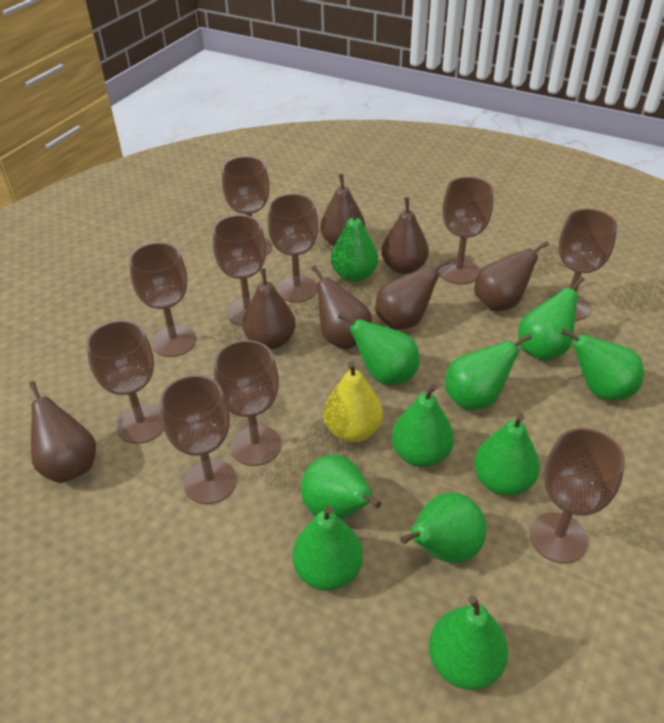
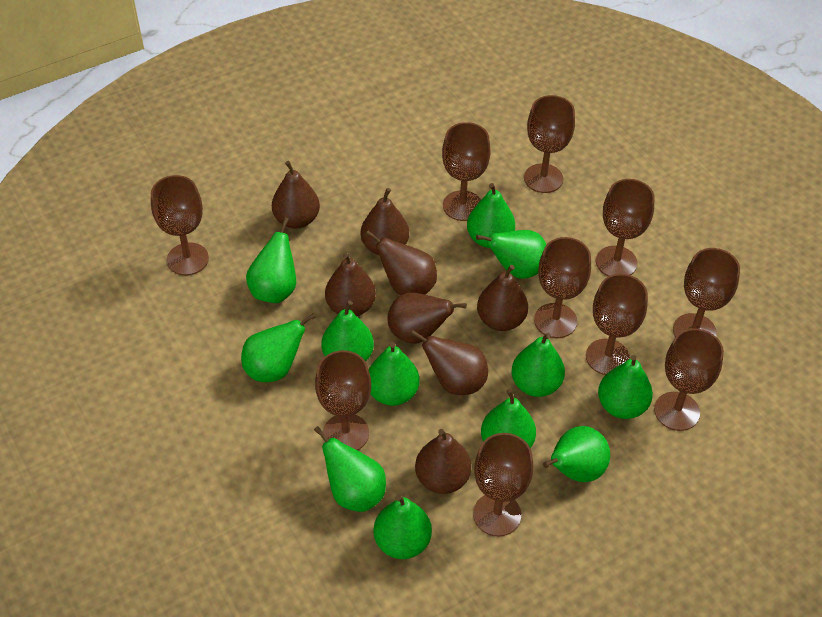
brown pear: [29,381,96,483] [243,268,296,349] [311,265,372,349] [320,174,365,246] [375,258,450,330] [381,197,429,274] [474,241,549,311] = 7 -> [272,161,320,229] [325,253,376,316] [361,188,409,255] [365,230,437,295] [388,292,467,344] [410,330,488,395] [415,429,471,494] [477,265,528,331] = 8
green pear: [292,506,363,591] [301,455,381,520] [331,205,378,282] [338,313,420,385] [392,384,454,467] [400,492,487,563] [429,596,508,690] [445,333,532,410] [474,414,540,496] [518,276,584,361] [561,329,644,400] = 11 -> [241,313,316,382] [246,217,296,303] [314,426,386,512] [321,301,374,362] [369,342,419,406] [373,495,432,559] [467,183,515,248] [476,230,546,279] [481,389,536,448] [511,333,565,397] [543,426,610,482] [598,355,653,419] = 12
yellow pear: [323,362,383,442] = 1 -> none = 0

